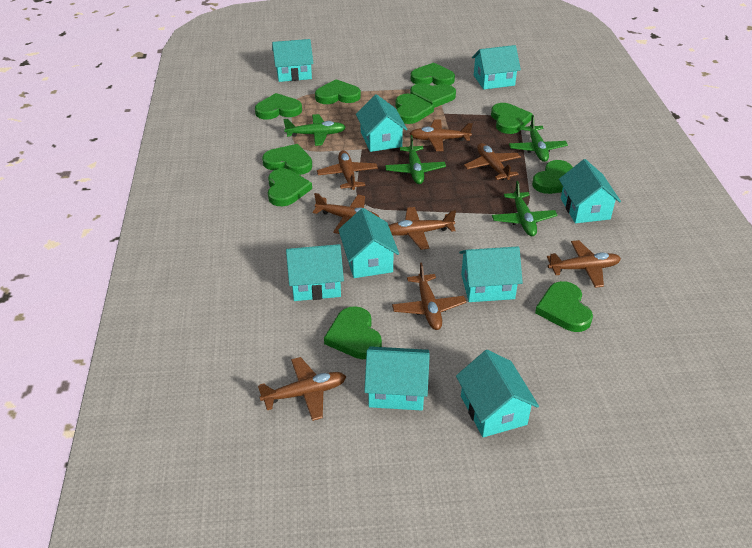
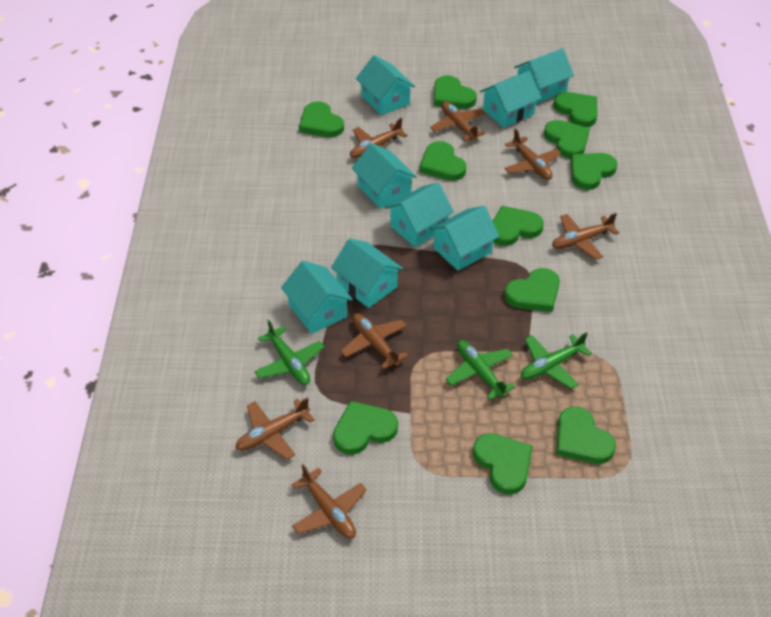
brown plane: [258,357,346,421] [312,193,380,234] [317,150,378,190] [388,207,456,250] [392,263,466,330] [410,119,473,151] [464,143,521,180] [547,240,621,288] = 8 -> [236,397,314,460] [291,464,367,538] [341,313,408,370] [350,118,408,158] [430,101,486,141] [504,128,561,180] [552,213,619,260] = 7
green plane: [283,114,346,146] [385,135,446,184] [492,181,558,236] [509,115,568,162] = 4 -> [254,320,324,385] [446,340,515,400] [521,332,592,389] = 3
turquoise house: [272,39,313,82] [286,244,344,301] [338,208,399,278] [356,94,408,152] [364,346,430,411] [456,350,539,437] [459,246,523,302] [472,45,521,89] [559,159,621,223] = 9 -> [281,261,353,334] [331,238,403,308] [352,143,417,209] [356,55,415,115] [385,182,454,247] [429,206,499,271] [480,71,541,128] [514,48,574,104] = 8

